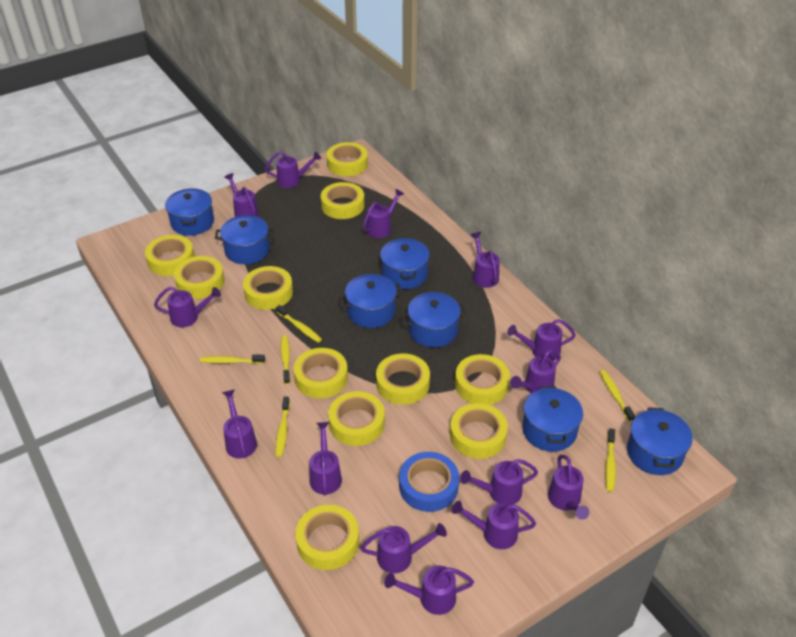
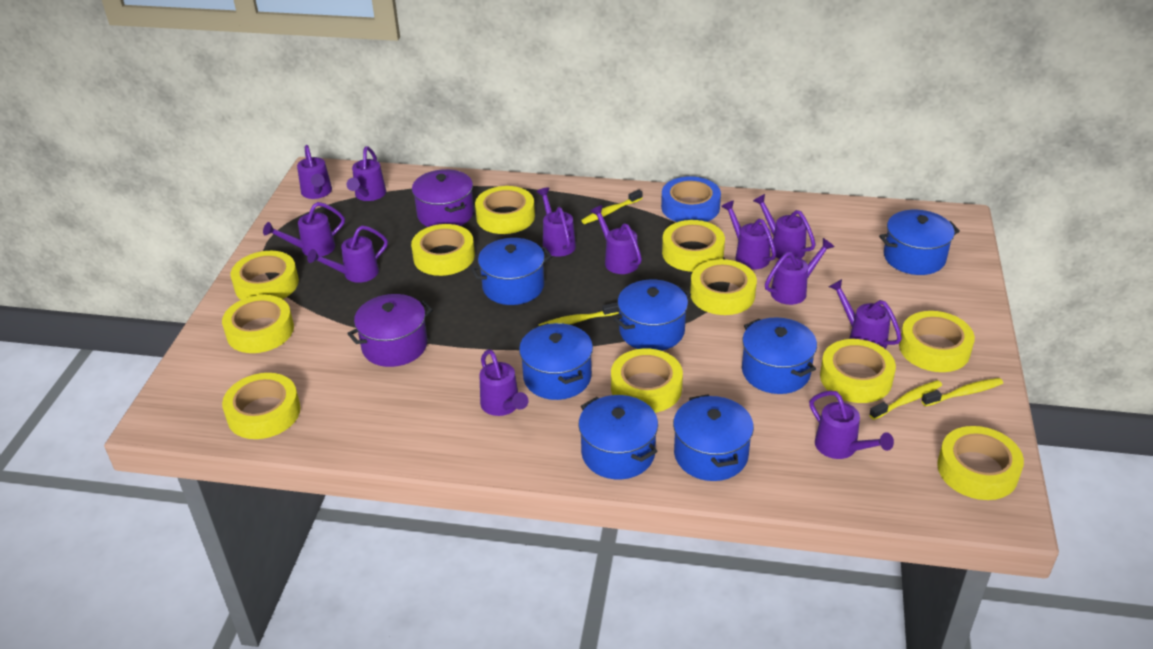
purple pot: none = 0 -> [347,294,433,367] [412,169,474,227] = 2
purple watering can: [154,287,221,327] [222,390,257,458] [224,173,259,217] [265,151,321,188] [309,422,342,495] [361,523,447,573] [362,189,404,238] [385,566,474,615] [452,501,536,549] [460,459,538,505] [471,232,499,288] [507,319,576,361] [510,350,561,394] [548,455,590,520] = 14 -> [263,202,345,257] [297,145,332,199] [307,225,388,283] [347,147,386,201] [480,349,529,416] [536,187,576,257] [590,205,642,274] [721,200,776,270] [753,194,816,259] [765,238,834,305] [809,390,894,459] [829,279,902,349] = 12
yellow toothbrush: [200,354,265,364] [276,305,322,343] [276,397,290,457] [281,335,291,385] [600,370,635,422] [605,428,616,492] = 6 -> [539,302,619,326] [581,190,642,224] [869,380,942,420] [922,378,1003,406] = 4

